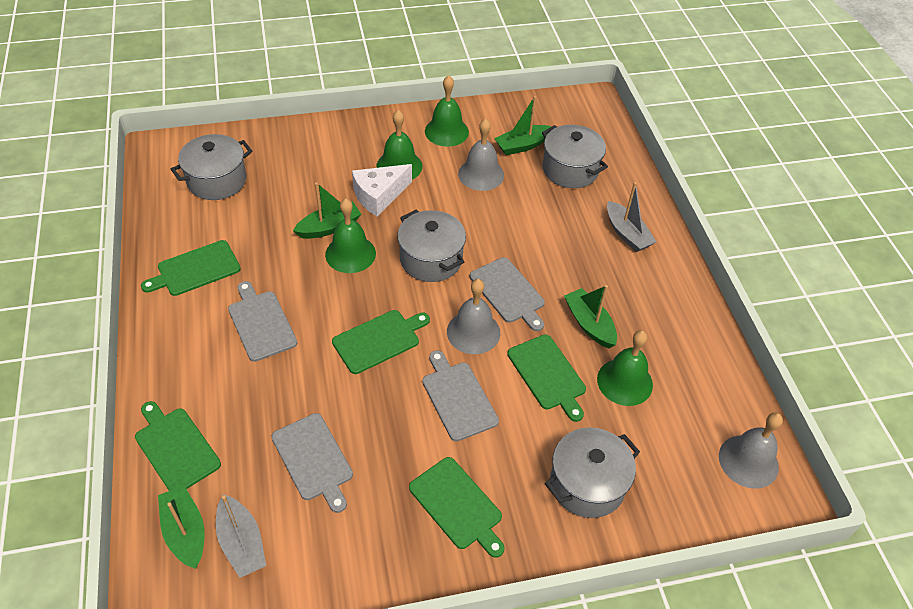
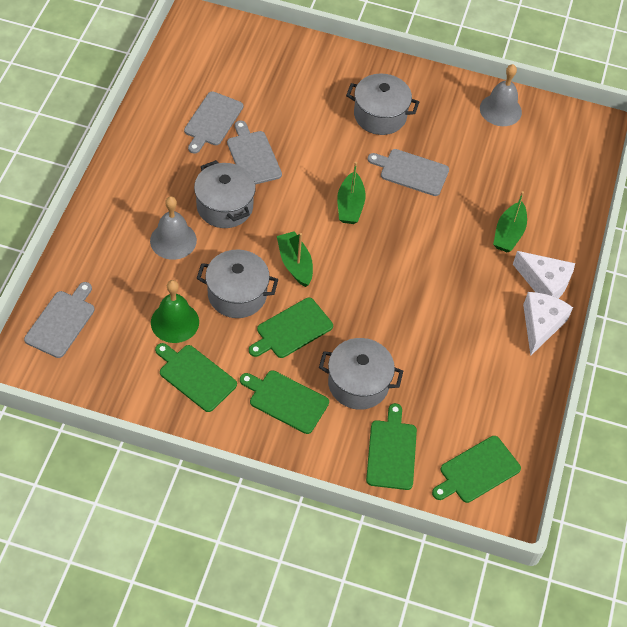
green bell: [325,198,376,273] [376,110,422,179] [425,75,469,147] [597,330,653,406] = 4 -> [151,280,199,343] = 1
green boat: [158,485,205,569] [293,182,361,239] [494,96,552,155] [564,285,617,348] = 4 -> [277,231,313,287] [337,162,366,224] [493,191,527,252] = 3
grey bell: [447,279,500,354] [458,118,504,191] [719,413,783,489] = 3 -> [150,196,197,260] [480,64,522,126] = 2
grey boat: [216,494,266,578] [607,182,657,252] = 2 -> none = 0
white cheese: [352,164,412,217] = 1 -> [513,251,575,299] [523,292,573,355] = 2

